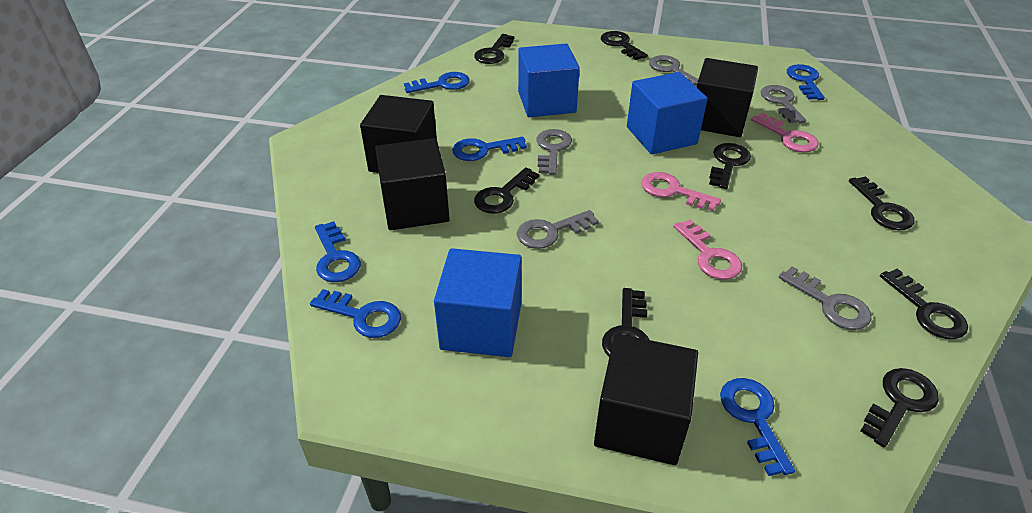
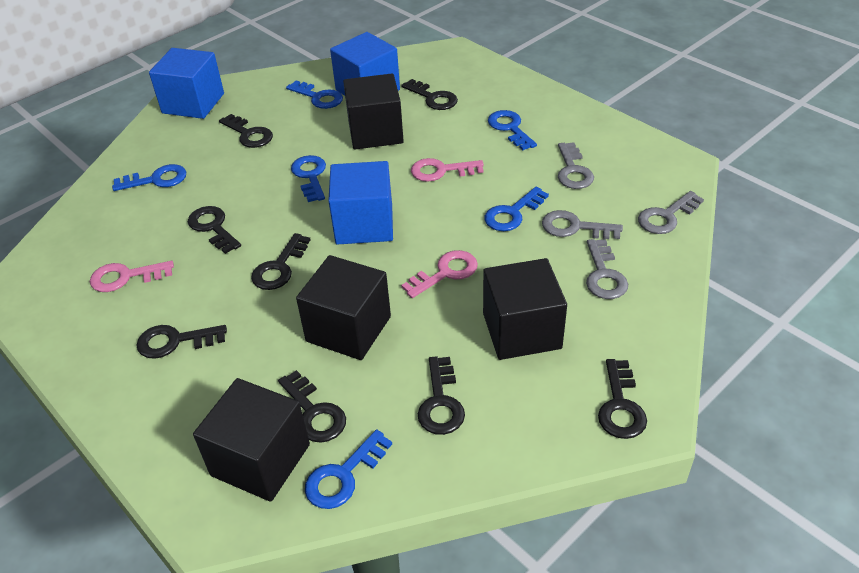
grey key: [517,210,599,249] [536,129,572,175] [649,55,698,86] [761,85,806,123] [778,266,871,330] = 5 -> [542,210,623,239] [558,142,594,189] [586,239,628,299] [638,191,704,234] = 4

